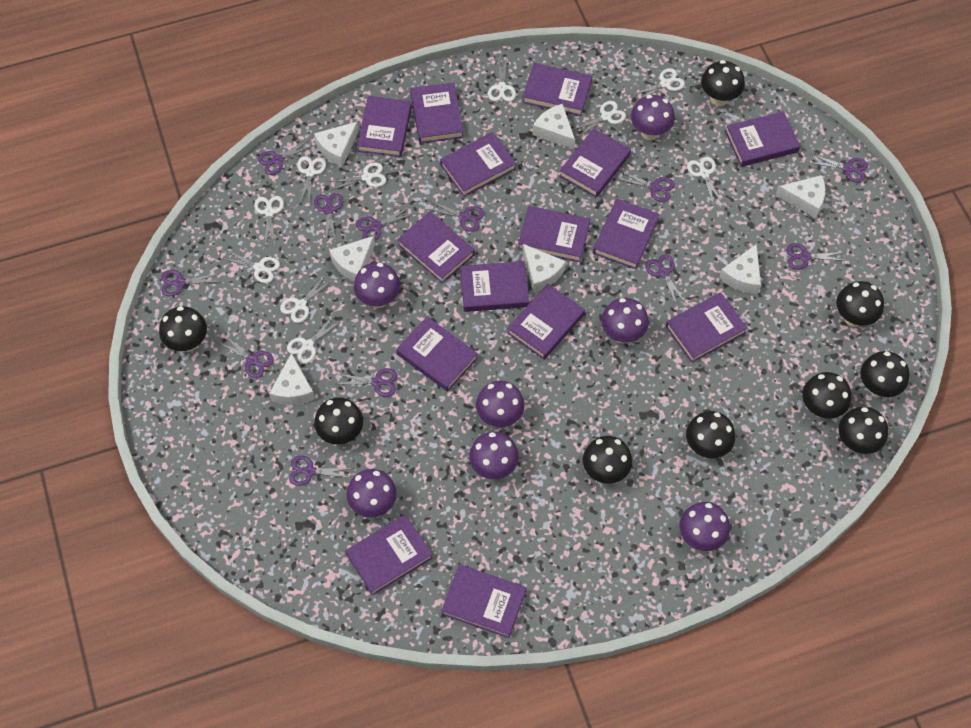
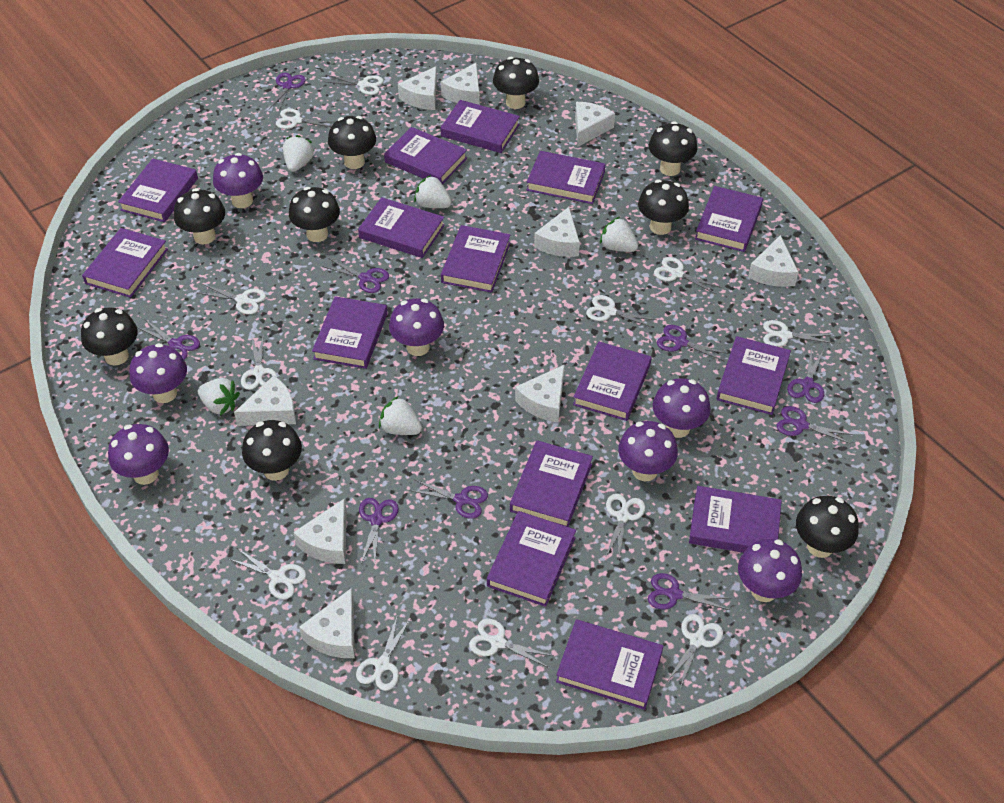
purple scissors: [161,270,221,296] [217,336,274,378] [258,139,313,175] [289,456,353,486] [314,193,343,244] [337,368,398,397] [356,207,414,240] [427,201,485,232] [618,170,675,202] [645,254,686,306] [786,243,847,270] [809,154,868,183] = 12 -> [137,320,200,360] [269,73,306,111] [323,259,389,293] [359,498,398,563] [410,479,488,519] [648,573,731,610] [657,325,729,362] [776,406,853,444] [787,347,824,403] = 9
white cheese: [269,353,315,405] [314,121,359,167] [329,236,375,281] [522,244,566,293] [533,104,575,149] [719,244,761,294] [776,175,825,218] = 7 -> [234,375,296,426] [293,498,347,564] [299,588,355,658] [398,66,437,110] [441,63,480,105] [515,364,565,422] [534,207,580,257] [575,102,615,147] [748,235,798,287] = 9
white scissors: [221,250,280,283] [254,196,284,245] [280,276,333,323] [287,316,342,364] [297,156,326,206] [328,162,387,190] [488,59,516,102] [573,101,626,137] [631,68,685,103] [687,157,723,206] = 10 -> [198,284,266,315] [229,548,306,599] [241,334,278,390] [276,108,336,129] [326,75,384,95] [356,614,411,691] [469,619,554,668] [586,295,656,328] [605,494,645,558] [654,257,721,294] [668,614,723,689] [763,320,834,347] = 12
white strawberry: none = 0 -> [198,378,240,415] [283,135,314,172] [379,396,422,435] [414,175,452,208] [600,217,638,252] = 5

